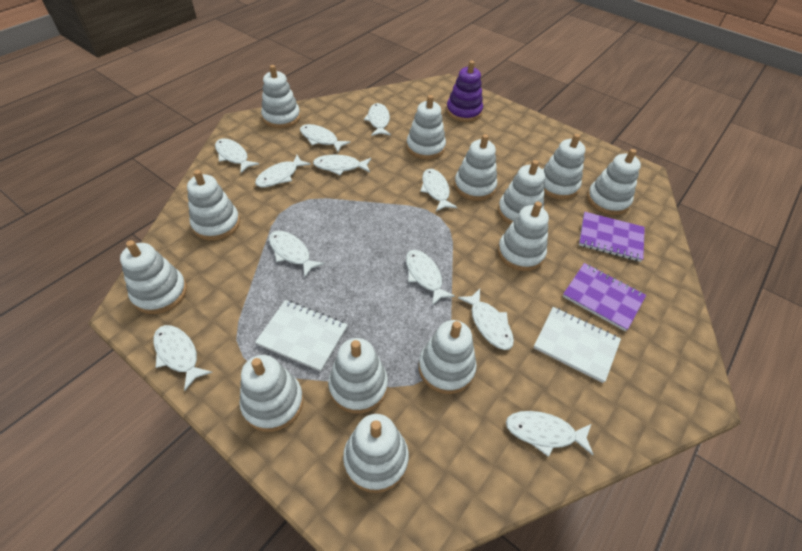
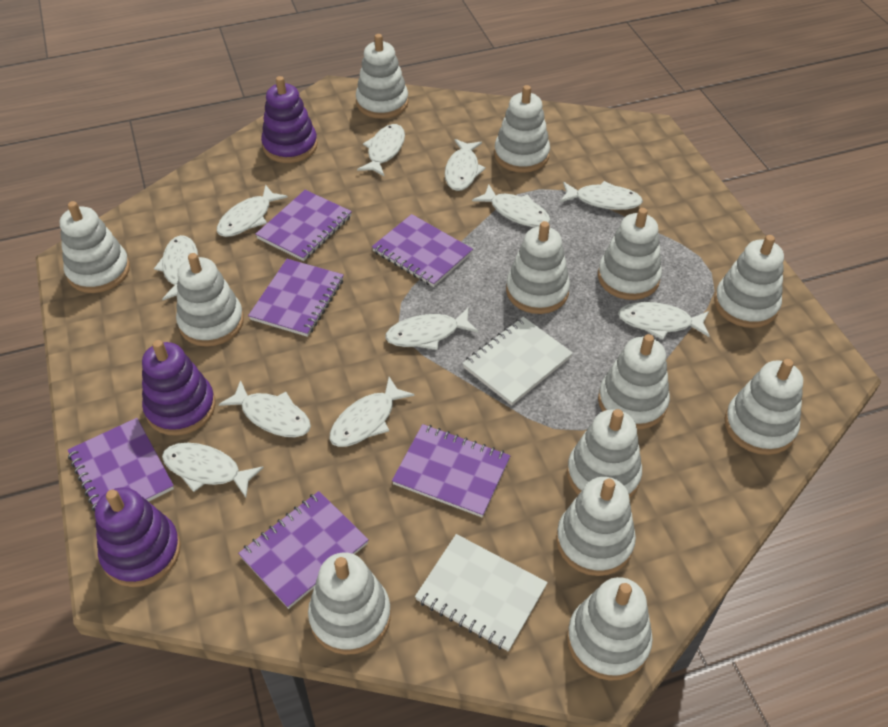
purple notebook: [563,263,646,332] [579,212,645,262] = 2 -> [68,418,174,511] [238,491,369,609] [248,259,344,337] [255,190,352,261] [372,214,473,287] [392,424,510,517] = 6
purple stacking toy: [446,61,483,122] = 1 -> [95,487,181,587] [142,340,216,436] [261,76,318,163] = 3

